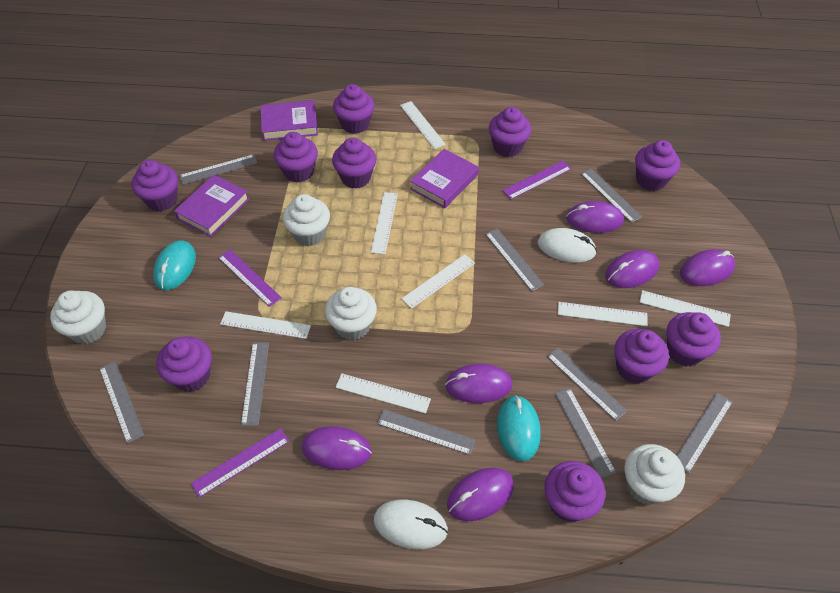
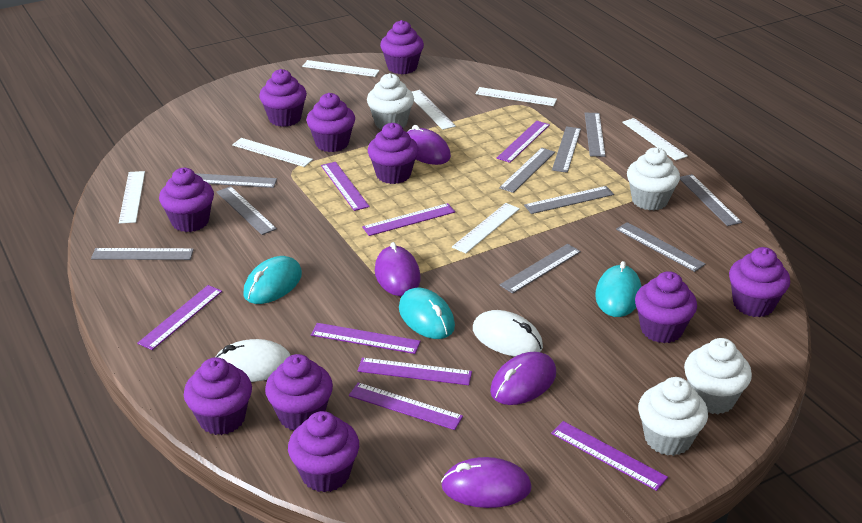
grey ruler: [99,361,144,444] [179,154,258,185] [241,342,269,426] [377,409,476,455] [485,228,544,291] [547,347,627,421] [555,388,616,478] [581,169,642,223] [677,393,733,473] = 9 -> [91,248,194,260] [195,173,277,188] [216,186,277,235] [499,148,555,193] [500,244,581,294] [524,186,614,214] [552,126,581,173] [585,113,606,157] [616,222,706,272] [680,174,742,226] = 10
purple book: [174,175,249,237] [260,100,318,141] [410,149,479,208] = 3 -> none = 0
purple mouse: [302,426,372,470] [445,364,512,403] [447,468,514,521] [566,201,624,233] [605,250,659,288] [680,249,735,286] = 6 -> [375,242,421,296] [407,125,451,165] [441,457,532,508] [490,352,556,405] = 4
purple ruler: [191,428,290,498] [218,250,282,307] [502,161,572,199] = 3 -> [137,285,222,350] [311,323,421,354] [321,162,370,211] [349,382,463,430] [358,358,472,385] [362,203,455,236] [497,121,550,163] [551,421,668,491] = 8
turquoise mouse: [153,240,196,290] [497,395,541,461] = 2 -> [243,256,302,304] [399,288,455,339] [595,261,642,317] = 3

